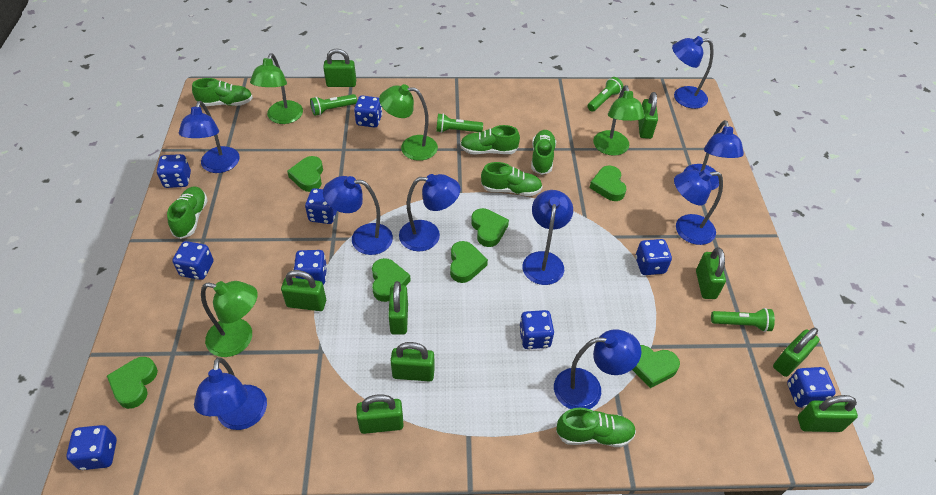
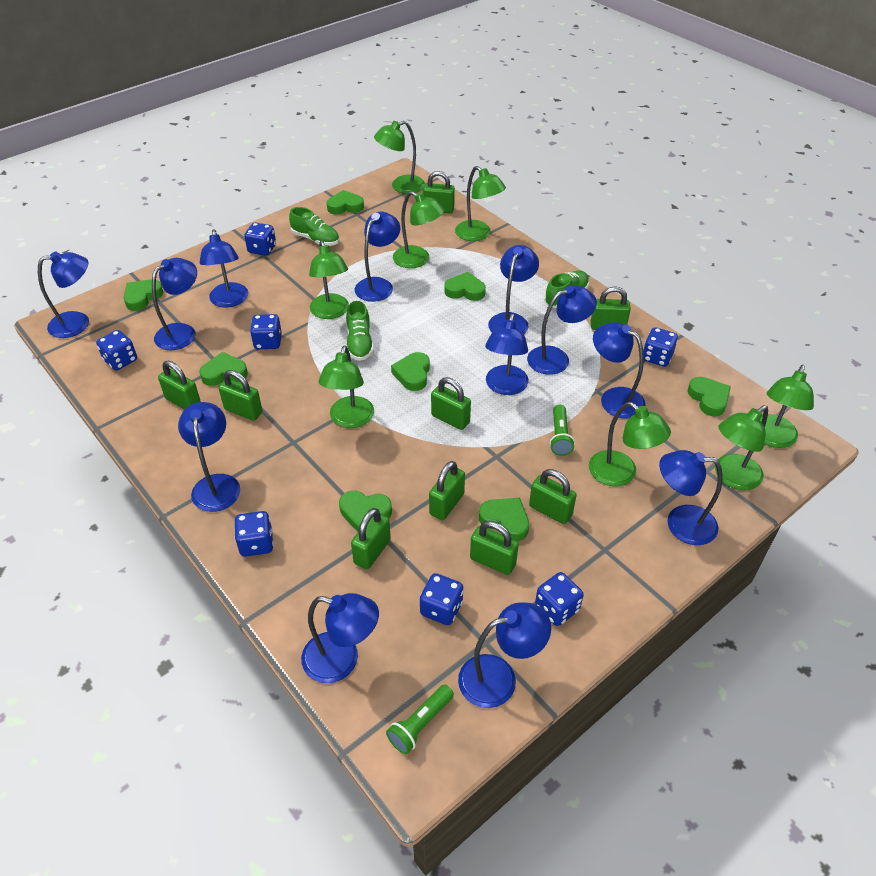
blue dice: [66,425,117,470] [157,154,191,188] [172,241,213,280] [293,250,327,285] [305,188,337,224] [354,95,382,127] [519,310,554,349] [635,239,672,275] [787,367,836,408] = 9 -> [96,330,137,370] [235,511,273,557] [244,223,276,256] [250,314,282,349] [420,573,463,625] [535,572,584,626] [643,327,678,367] = 7
blue lamp: [179,101,240,173] [194,357,267,430] [323,176,393,255] [399,174,460,251] [522,190,573,285] [554,329,642,409] [672,36,714,109] [674,169,723,245] [684,120,744,190] = 9 -> [38,251,89,338] [152,258,197,350] [178,402,240,512] [199,229,248,308] [301,593,379,683] [355,212,400,302] [458,602,551,708] [485,313,529,395] [488,245,539,334] [527,286,597,375] [593,322,646,419] [659,450,723,545] = 12
green flashlight: [310,94,357,116] [436,113,483,133] [587,77,623,111] [711,308,775,332] = 4 -> [386,684,454,754] [550,405,575,456] = 2
green heart: [107,357,158,409] [287,156,323,192] [372,258,411,302] [450,241,488,283] [471,208,509,247] [590,165,626,201] [632,345,680,388] = 7 -> [124,279,164,311] [199,352,248,386] [327,190,364,215] [339,491,392,532] [391,352,430,391] [444,272,486,301] [479,498,529,541] [688,377,731,416] = 8
green lamp: [201,281,258,357] [250,53,303,124] [379,84,438,161] [593,85,645,156] = 4 -> [309,240,349,319] [318,345,374,428] [374,121,425,194] [393,191,445,268] [455,166,506,241] [589,402,671,487] [715,405,768,490] [760,365,814,448] = 8
green shoe: [167,186,208,239] [192,78,253,106] [460,125,520,154] [481,162,543,196] [531,130,556,175] [556,408,636,447] = 6 -> [289,207,339,246] [346,301,374,361] [544,271,589,308] = 3

